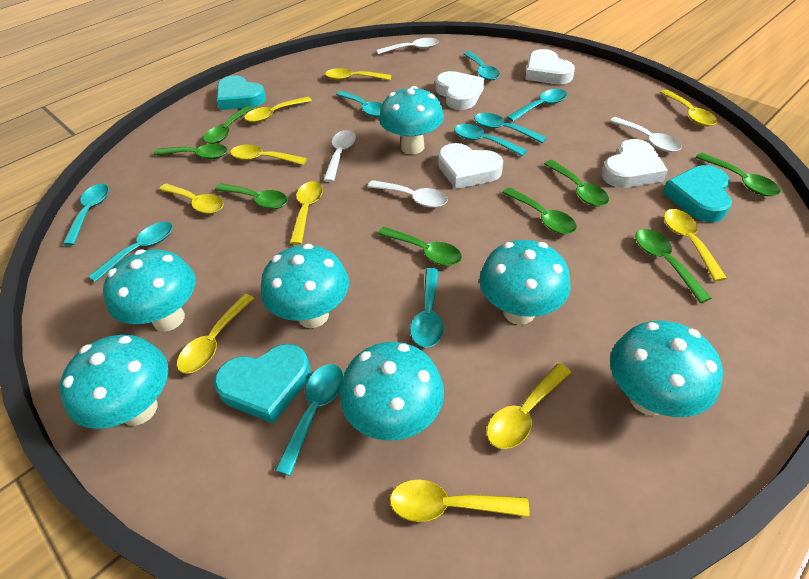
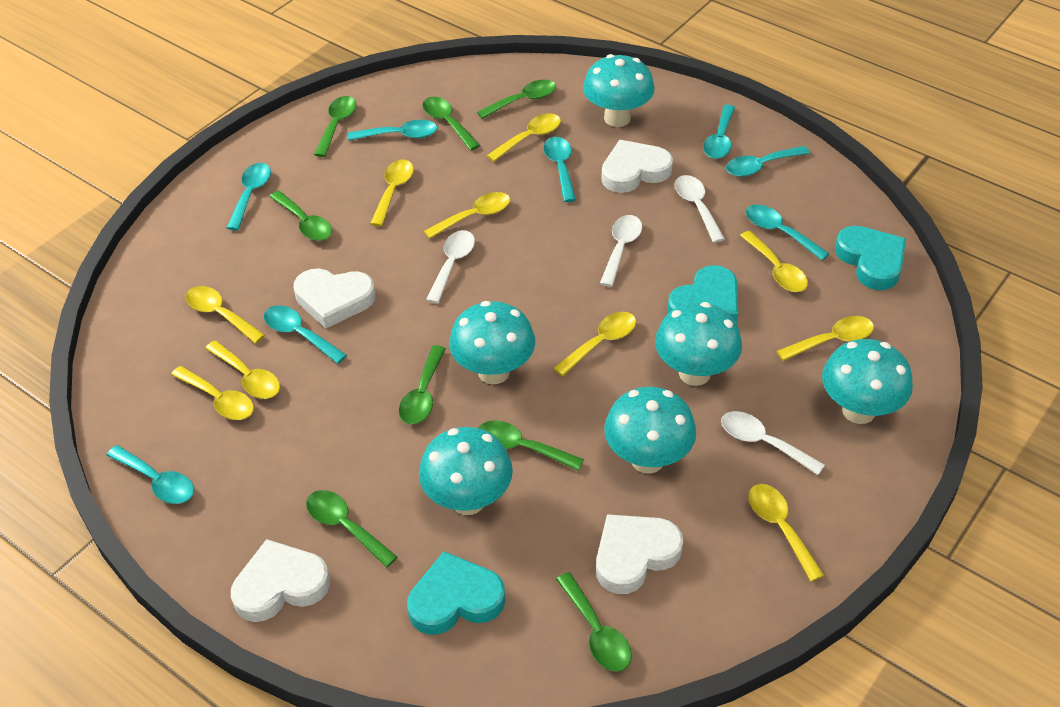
turquoise mushroom: [59,335,168,429] [103,249,196,331] [261,244,349,328] [340,342,444,441] [379,86,444,154] [479,240,571,325] [610,321,723,417] = 7 -> [419,427,513,515] [449,301,535,384] [583,54,655,127] [604,387,696,474] [655,302,742,386] [822,339,913,424] = 6
turquoise spoon: [63,184,109,245] [89,222,173,282] [275,364,344,476] [336,91,382,117] [410,268,444,348] [454,124,527,156] [464,51,500,81] [474,113,547,143] [507,89,567,122] = 9 -> [107,445,194,504] [227,163,271,230] [264,305,347,364] [348,120,438,141] [543,137,576,202] [703,105,735,159] [726,146,810,177] [746,205,830,260] = 8

